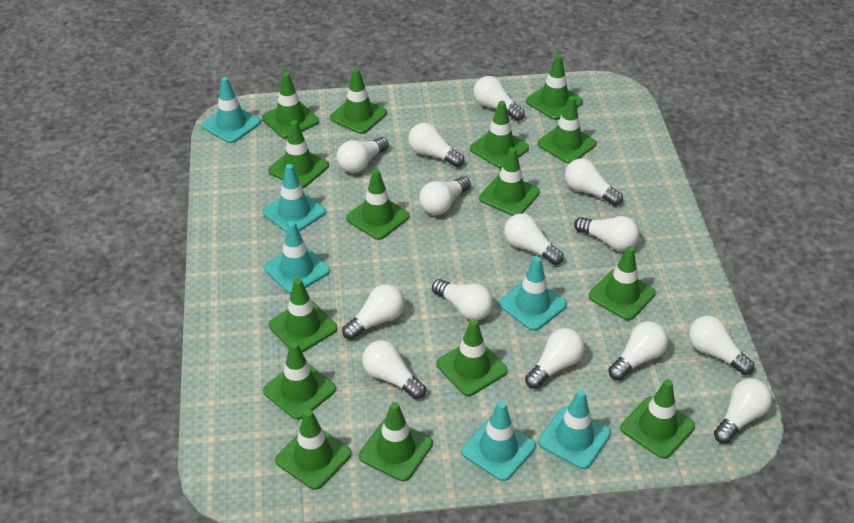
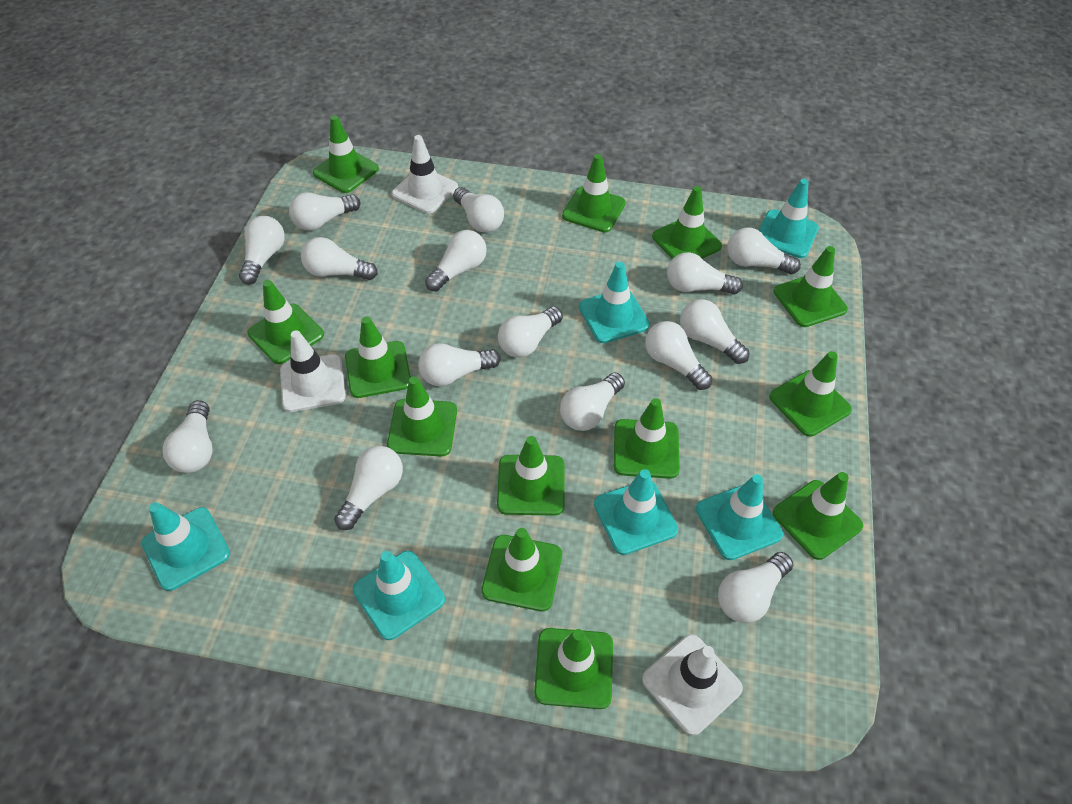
green traffic cone: [262,72,319,139] [263,342,336,420] [268,120,329,188] [269,278,337,353] [275,409,352,490] [330,68,387,134] [346,169,410,240] [359,402,433,481] [437,319,508,396] [470,101,529,168] [479,147,540,216] [526,55,583,120] [537,96,597,164] [589,246,656,320] [621,379,695,459] = 15 -> [247,280,324,364] [313,115,379,193] [345,316,411,398] [387,376,457,457] [481,528,562,611] [497,436,565,516] [534,628,613,709] [562,154,626,233] [614,398,680,479] [652,186,722,259] [769,351,852,437] [773,472,863,560] [774,246,848,327] = 13
white light bulb: [337,137,389,173] [342,284,405,340] [362,340,426,399] [408,123,464,167] [419,176,471,215] [432,279,493,320] [473,76,525,121] [504,213,564,265] [525,328,585,389] [565,158,623,206] [574,216,639,251] [608,321,668,380] [689,316,754,375] [714,378,772,444] = 14 -> [162,400,213,473] [239,216,285,285] [289,192,360,231] [301,237,378,280] [334,446,403,530] [418,343,500,386] [425,230,487,292] [453,187,504,233] [498,306,563,358] [560,373,625,431] [645,321,712,390] [667,252,743,295] [680,299,749,364] [718,552,793,623] [727,227,801,274] = 15
white traffic cone: none = 0 -> [280,330,346,412] [392,135,458,214] [642,634,743,736] = 3

